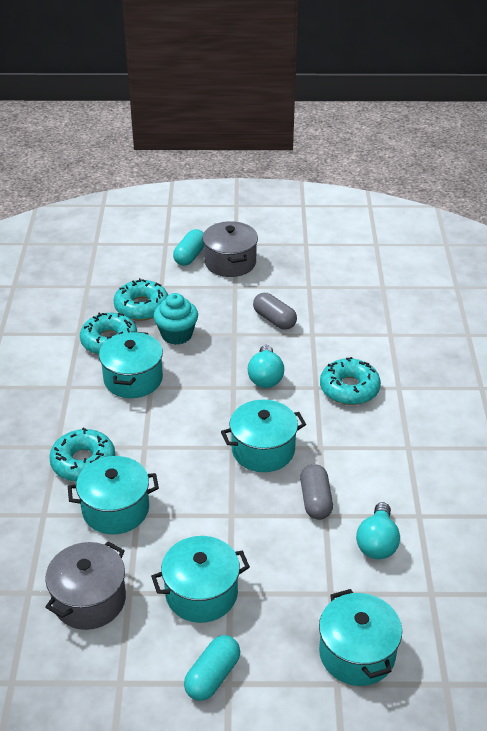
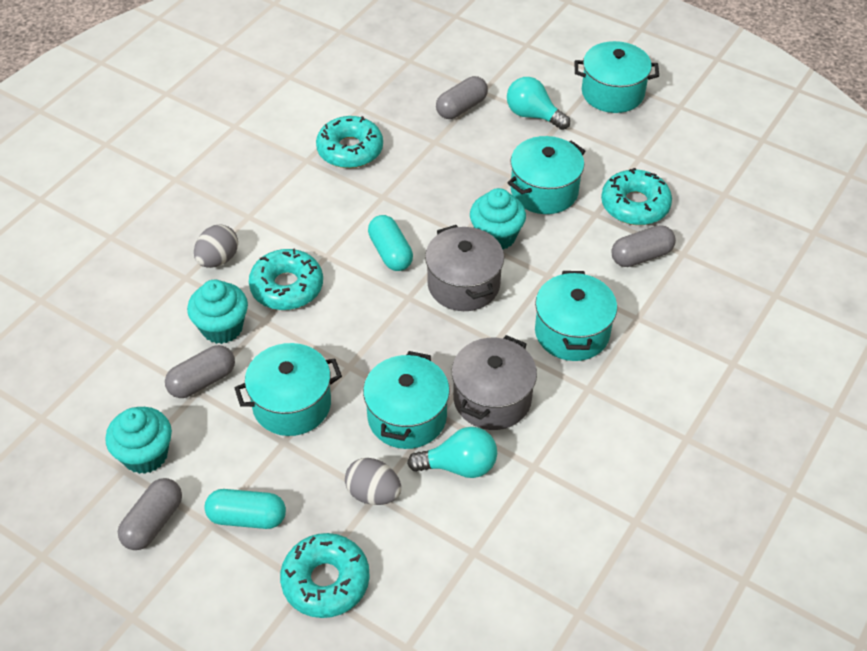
grey capsule: [253,293,297,330] [300,464,333,520] = 2 -> [118,478,182,550] [165,345,235,398] [436,76,488,119] [611,225,676,267] = 4
grey egg: none = 0 -> [194,225,238,268] [345,458,401,505] = 2
turquoise cupcake: [153,293,198,345] = 1 -> [105,407,172,474] [187,280,248,344] [470,188,526,250] = 3

